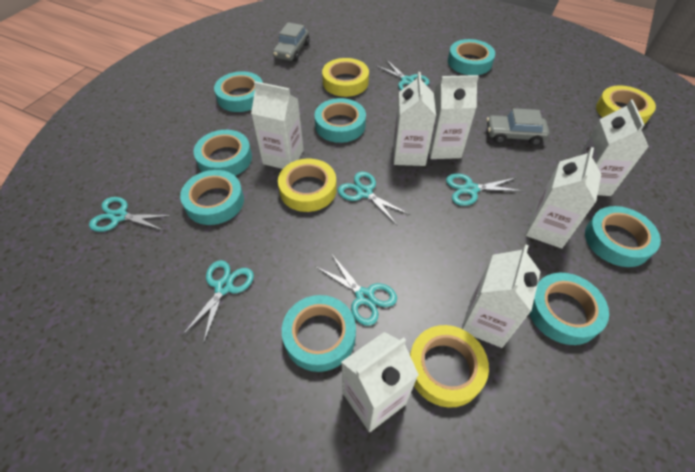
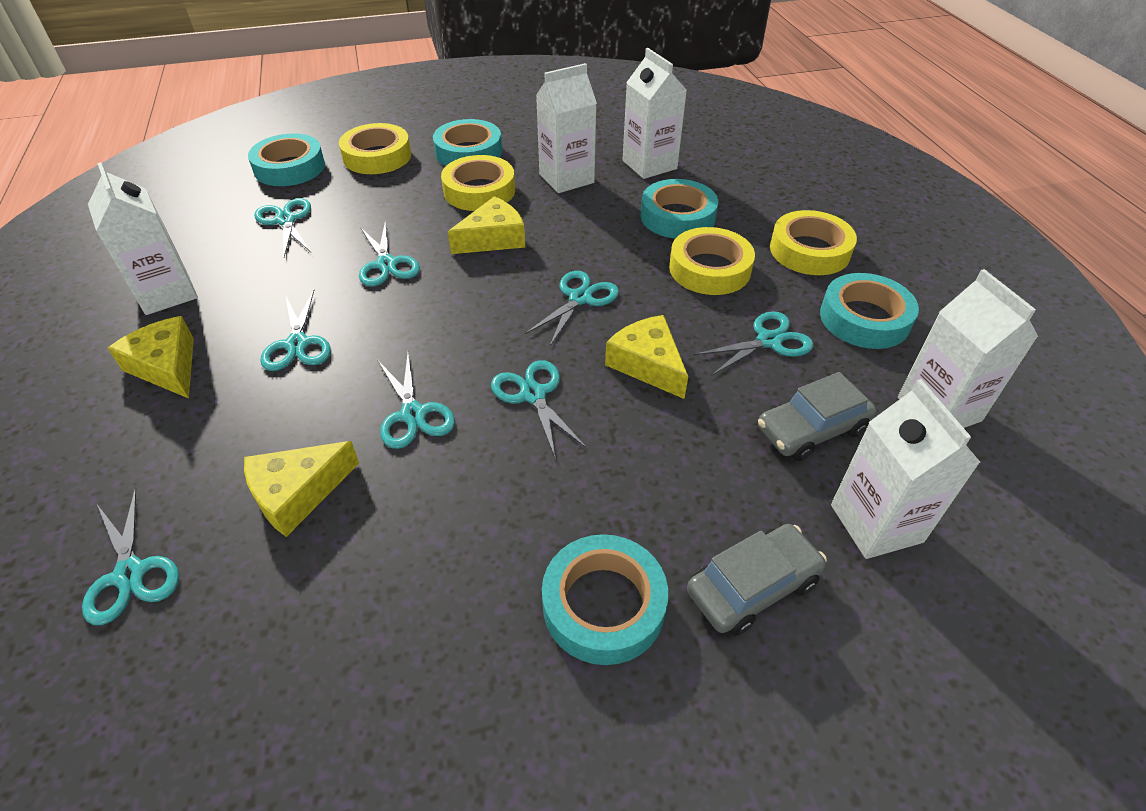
turquoise scissors: [89,197,174,232] [182,260,254,345] [316,255,397,326] [338,171,410,225] [375,59,430,90] [446,173,523,206] = 6 -> [82,487,179,625] [254,198,311,257] [260,290,331,371] [359,221,420,287] [378,353,455,449] [491,360,587,460] [525,271,619,346] [694,311,814,376] = 8
turquoise tape: [180,170,244,225] [194,130,252,176] [214,71,263,112] [282,295,356,372] [314,98,366,143] [448,39,495,75] [529,273,609,345] [585,206,661,267] = 8 -> [248,133,325,186] [433,119,502,166] [542,534,668,665] [640,179,718,238] [820,273,919,349] = 5
white carton: [251,81,304,169] [341,332,419,432] [393,72,436,166] [429,75,479,159] [461,244,540,348] [525,147,601,248] [579,100,649,196] = 7 -> [88,162,198,315] [536,63,597,193] [622,48,687,179] [831,379,981,559] [898,269,1038,428] = 5
yellow cheese: none = 0 -> [108,316,194,398] [244,441,359,537] [448,196,525,254] [605,315,688,399] = 4

